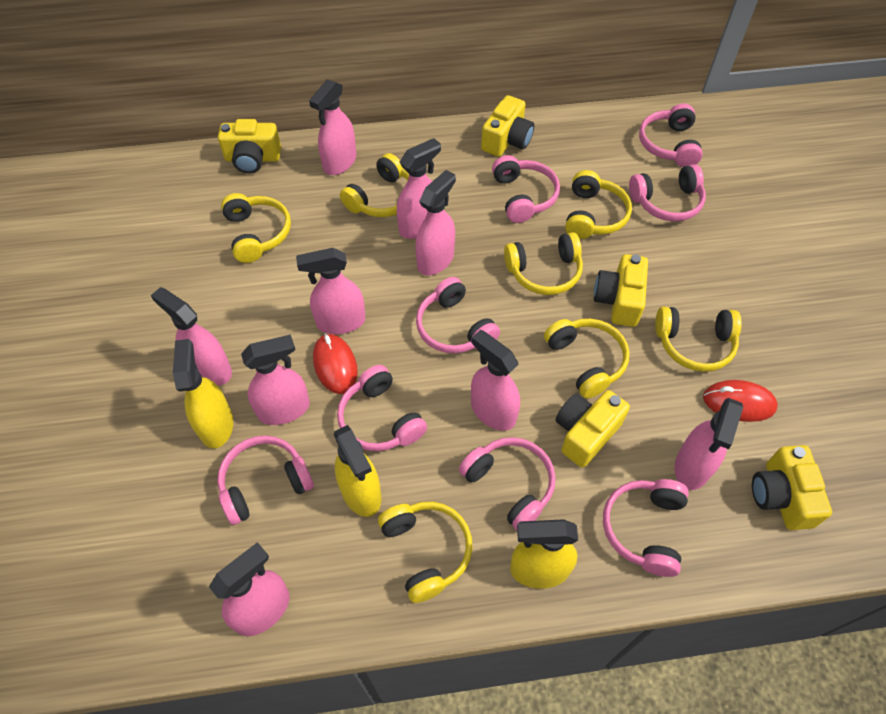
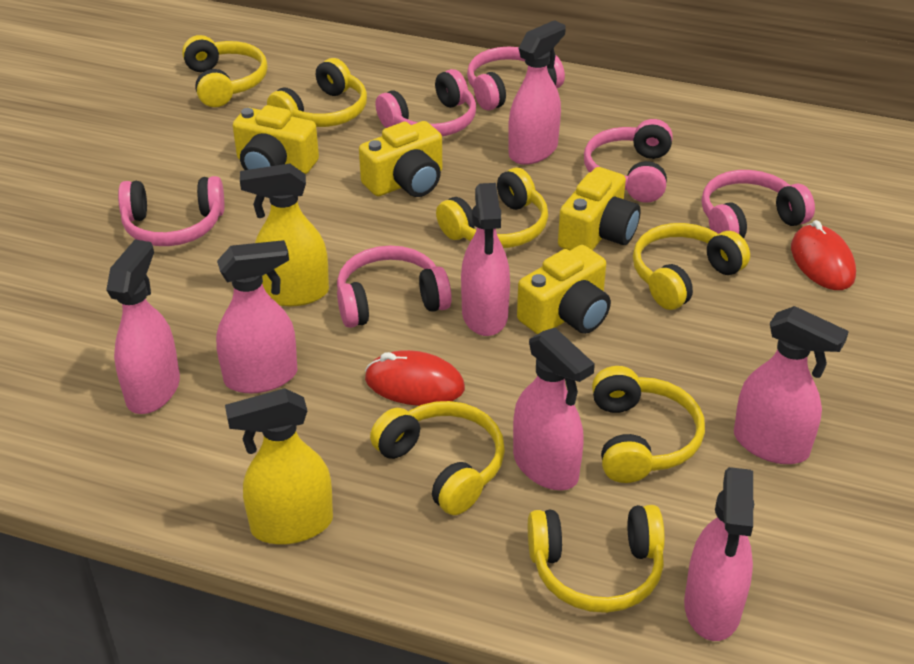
pink headphones: [217,436,314,525] [337,365,427,451] [416,277,500,353] [459,437,556,530] [492,155,560,223] [603,479,689,577] [629,164,706,222] [639,103,703,167] = 8 -> [118,176,224,246] [337,246,452,328] [375,69,476,136] [467,47,565,111] [584,119,673,202] [702,170,815,239] = 6
pink spray bottle: [151,287,232,385] [209,542,290,636] [241,334,310,425] [296,248,365,334] [309,79,356,175] [397,138,441,239] [415,170,456,276] [471,330,520,431] [675,398,743,490] = 9 -> [106,240,180,414] [216,240,298,393] [461,183,510,336] [508,20,566,165] [513,328,595,490] [684,467,754,641] [734,306,849,464] = 7
yellow camera: [218,119,281,174] [481,95,534,157] [555,390,630,468] [594,254,648,327] [752,445,832,530] = 5 -> [233,105,319,174] [359,121,442,197] [517,245,611,334] [558,167,641,251] = 4
yellow spray bottle: [173,339,233,448] [334,425,382,517] [510,519,578,589] = 3 -> [225,388,333,545] [240,164,329,306] = 2

